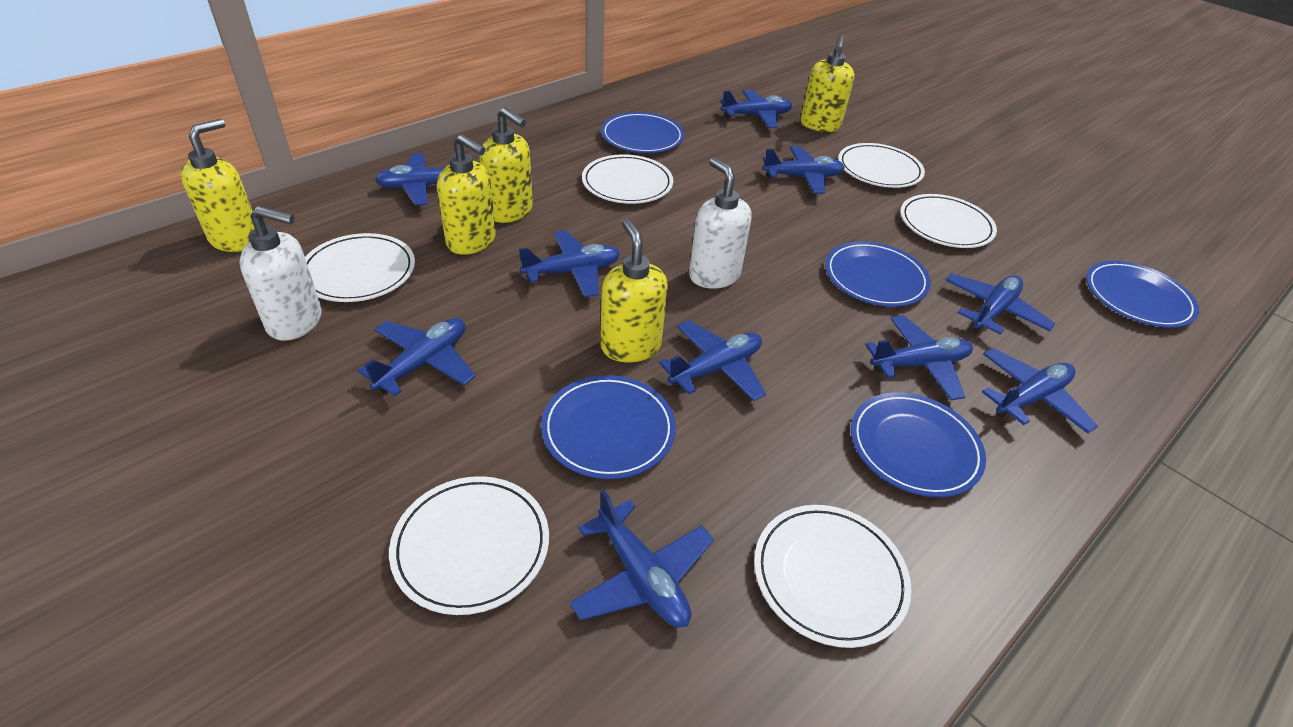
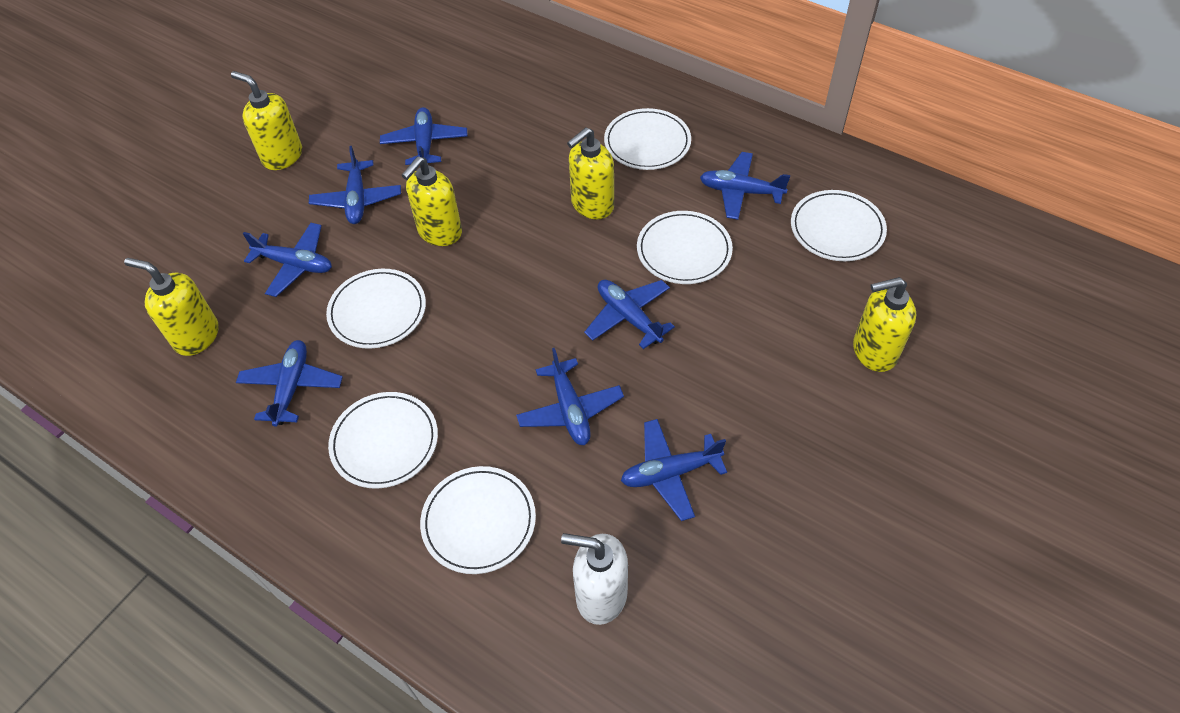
blue plane: [358,318,476,396] [375,153,467,206] [519,230,620,297] [570,489,714,628] [659,320,766,401] [720,90,792,128] [763,146,845,194] [865,315,973,400] [945,274,1055,334] [982,348,1098,433] = 10 -> [236,340,343,427] [243,223,332,297] [309,146,401,224] [380,107,467,165] [516,348,624,445] [584,280,675,349] [621,419,727,521] [700,152,790,220] = 8
blue plate: [541,375,676,479] [601,112,684,153] [825,241,931,307] [851,393,986,497] [1086,261,1199,328] = 5 -> none = 0
white soap dispenser: [240,206,322,341] [689,158,752,289] = 2 -> [561,533,628,625] = 1

